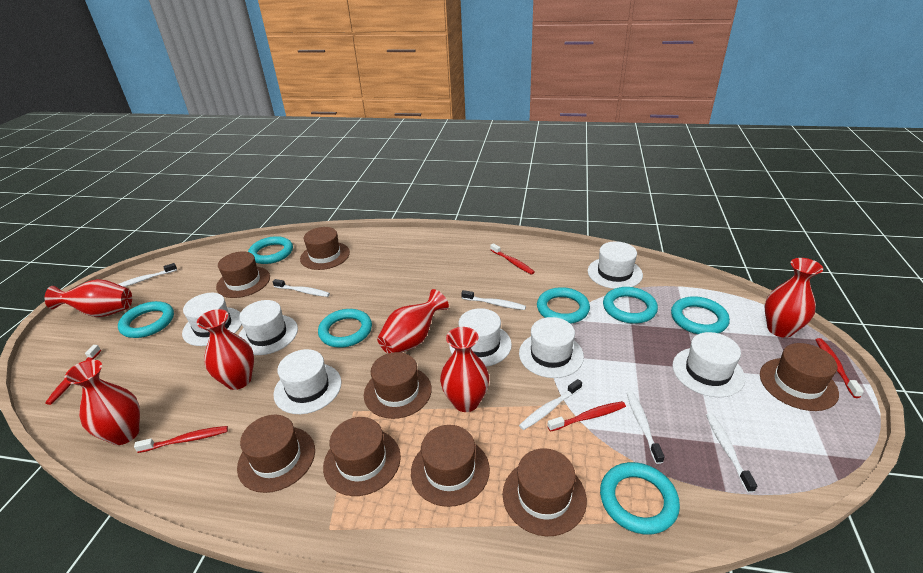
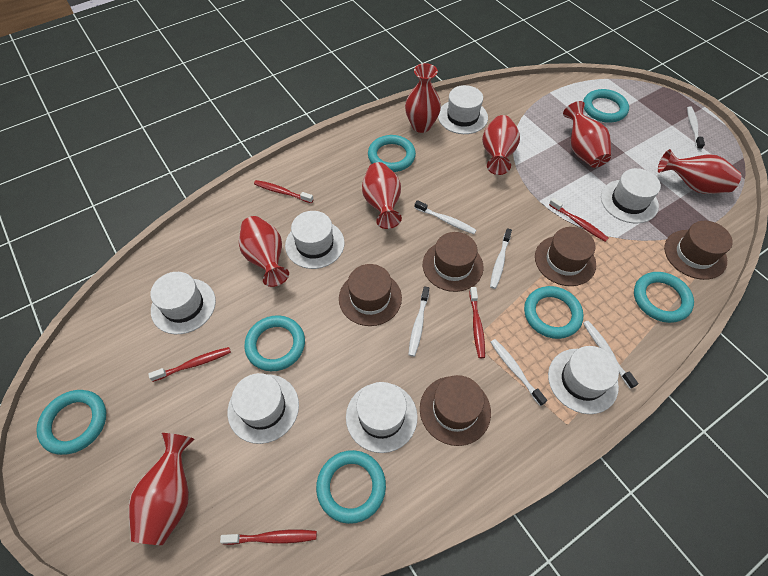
brown hat: [216,251,270,298] [237,415,315,493] [300,227,350,270] [323,417,401,496] [364,352,432,419] [411,425,490,507] [503,448,587,536] [760,343,839,411] = 8 -> [339,264,402,326] [420,375,491,446] [423,232,484,292] [535,227,596,286] [664,221,733,280] = 5
red vase: [45,279,132,317] [64,360,140,445] [197,309,254,390] [377,289,449,354] [440,327,489,412] [765,258,823,338] = 6 -> [129,433,195,545] [239,216,289,287] [362,162,402,229] [405,63,441,133] [482,115,520,175] [563,101,611,168] [658,149,741,194] = 7

